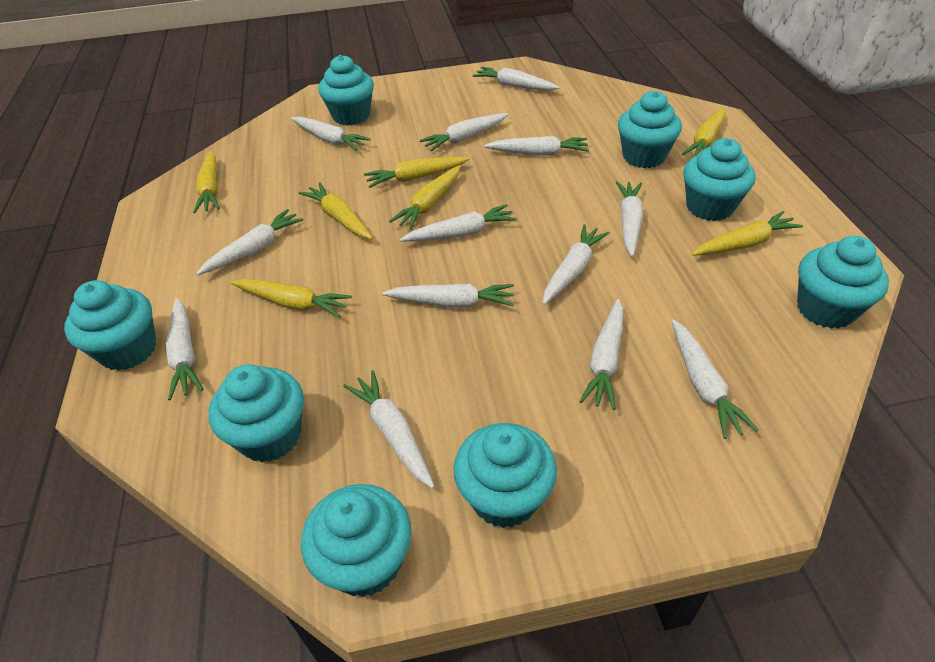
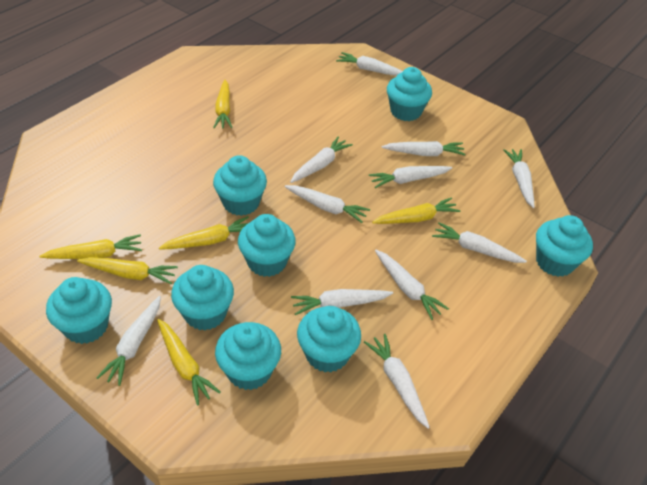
white carrot: [166,298,203,400] [196,209,304,275] [291,117,371,150] [343,370,435,489] [382,283,514,308] [399,204,517,242] [419,113,509,152] [473,67,560,90] [484,136,589,156] [543,224,610,305] [579,299,623,410] [616,181,643,257] [672,320,759,439] = 13 -> [96,296,161,386] [285,185,370,223] [290,136,353,183] [291,289,393,315] [336,52,403,76] [364,334,430,429] [369,166,452,188] [375,250,449,320] [381,141,465,156] [432,222,527,263] [503,149,535,208] = 11
yellow carrot: [193,151,220,213] [230,279,352,317] [299,182,373,239] [364,157,470,188] [389,165,461,230] [682,107,725,156] [692,211,803,256] = 7 -> [39,234,142,259] [77,257,178,284] [157,319,221,406] [159,216,249,250] [213,80,233,128] [372,197,460,224] = 6

